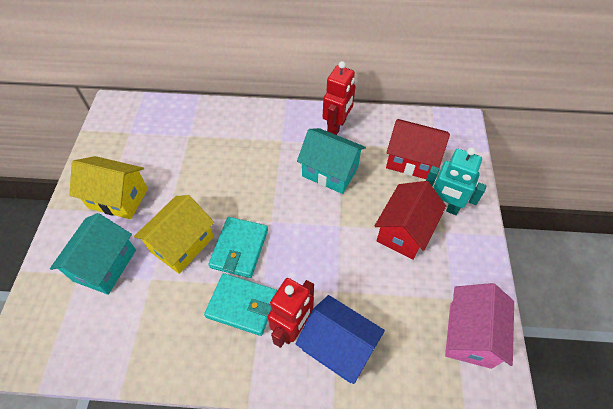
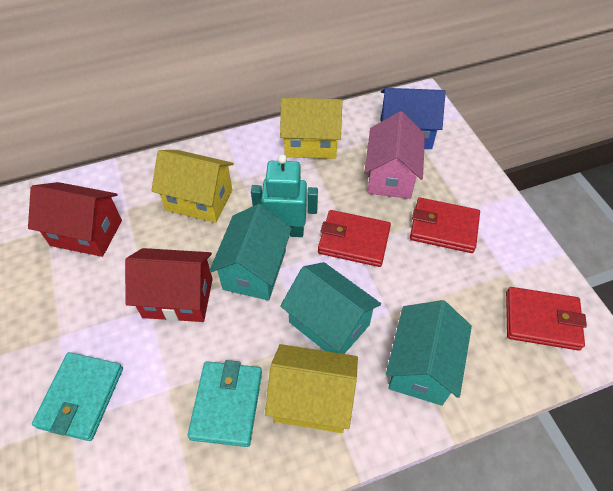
red robot: [268,278,314,348] [323,61,356,135] = 2 -> none = 0
red wallet: none = 0 -> [318,210,391,267] [410,198,480,253] [506,287,587,351] = 3
turquoise house: [50,213,136,295] [297,128,366,194] = 2 -> [209,204,292,300] [280,262,381,354] [386,300,472,406] = 3
yellow house: [69,156,148,219] [134,195,214,274] = 2 -> [151,150,234,223] [265,344,358,433] [280,98,342,159] = 3

